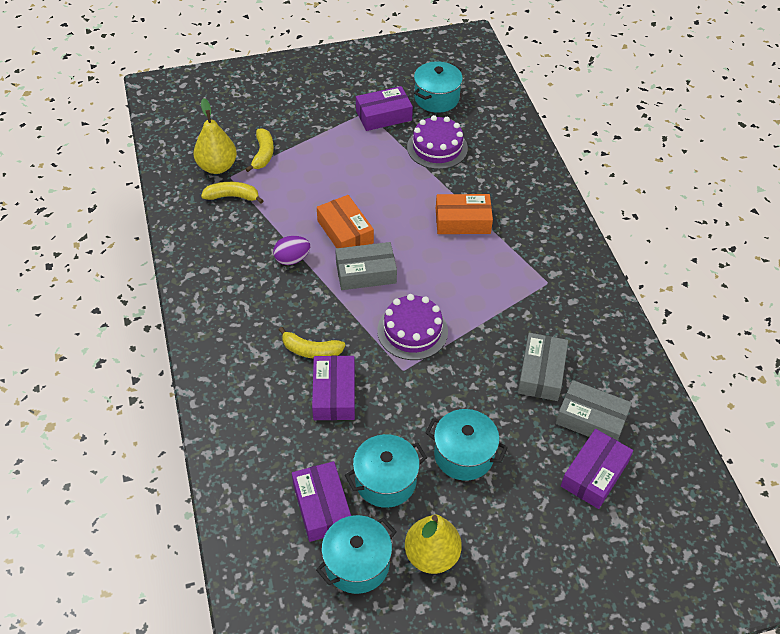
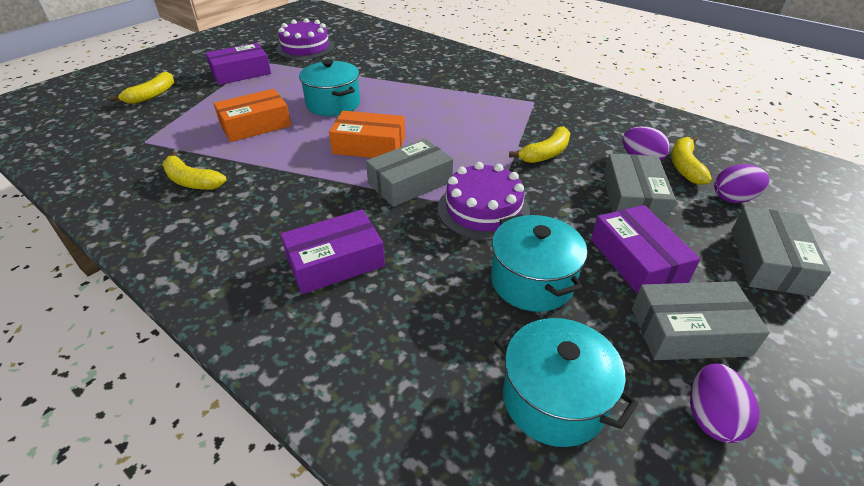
grey box: [335,242,397,290] [518,333,568,401] [556,380,632,441] = 3 -> [366,138,453,207] [603,153,676,224] [632,281,770,360] [731,207,831,296] = 4
purple box: [292,461,351,542] [312,356,355,420] [356,86,413,131] [561,429,633,509] = 4 -> [205,43,271,85] [281,210,385,294] [591,205,700,294] = 3
purple egg: [273,236,310,265] = 1 -> [623,126,670,161] [690,363,759,443] [714,164,769,203] = 3
turquoise pot: [316,515,397,594] [345,434,427,508] [414,61,463,113] [425,409,508,481] = 4 -> [299,59,360,116] [491,214,587,312] [494,318,638,447] = 3
yellow banana: [201,182,264,204] [246,128,274,172] [278,327,346,359] = 3 -> [110,71,174,104] [162,151,226,190] [509,126,570,163] [671,136,712,185] = 4
yellow pear: [194,98,237,174] [405,515,462,574] = 2 -> none = 0

